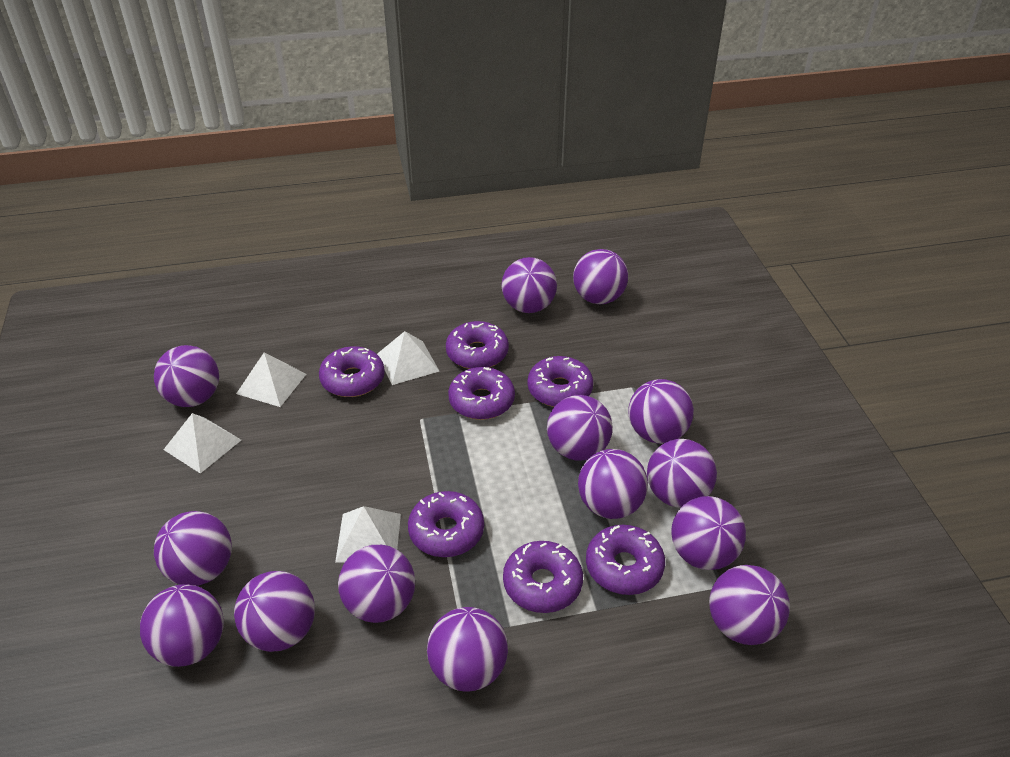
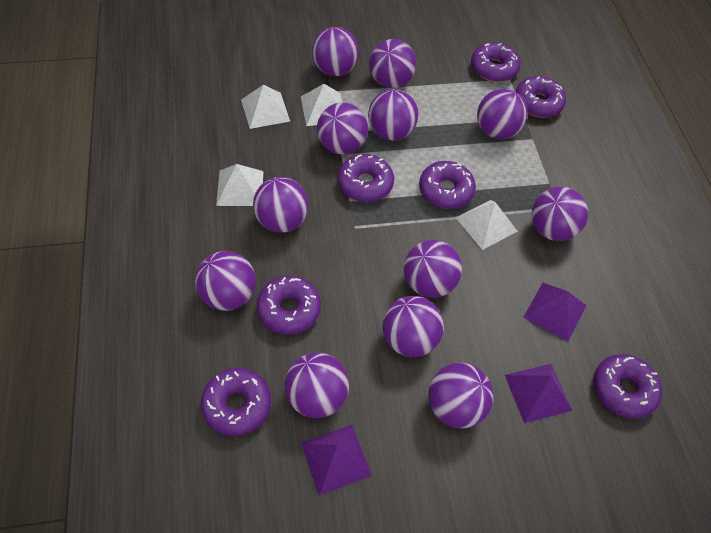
purple ball: [140,584,224,667] [154,345,219,407] [154,511,232,586] [234,571,315,652] [338,545,415,623] [427,607,508,691] [501,257,557,313] [547,395,613,461] [573,249,628,304] [578,449,648,519] [628,379,694,444] [647,439,717,508] [671,496,746,570] [709,565,790,645] = 14 -> [195,251,256,311] [253,177,309,233] [285,352,349,418] [312,27,359,76] [317,102,368,155] [368,89,418,141] [369,39,416,88] [383,296,444,357] [404,240,462,298] [428,363,494,428] [477,89,528,139] [531,187,588,241] = 12
purple pyramid: none = 0 -> [301,425,372,496] [505,364,572,423] [523,283,586,341] = 3

